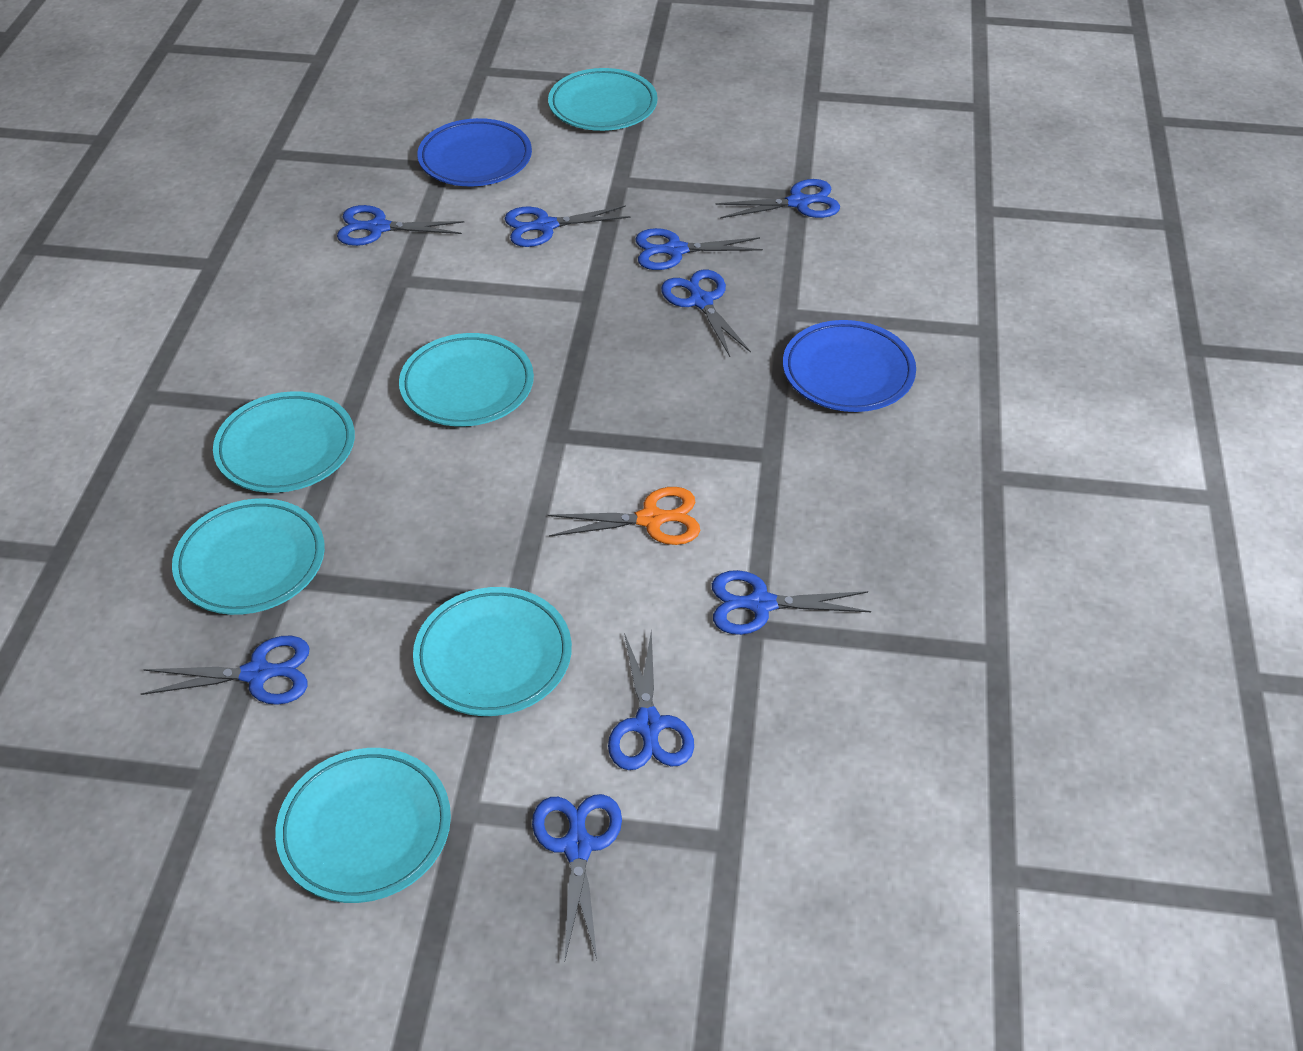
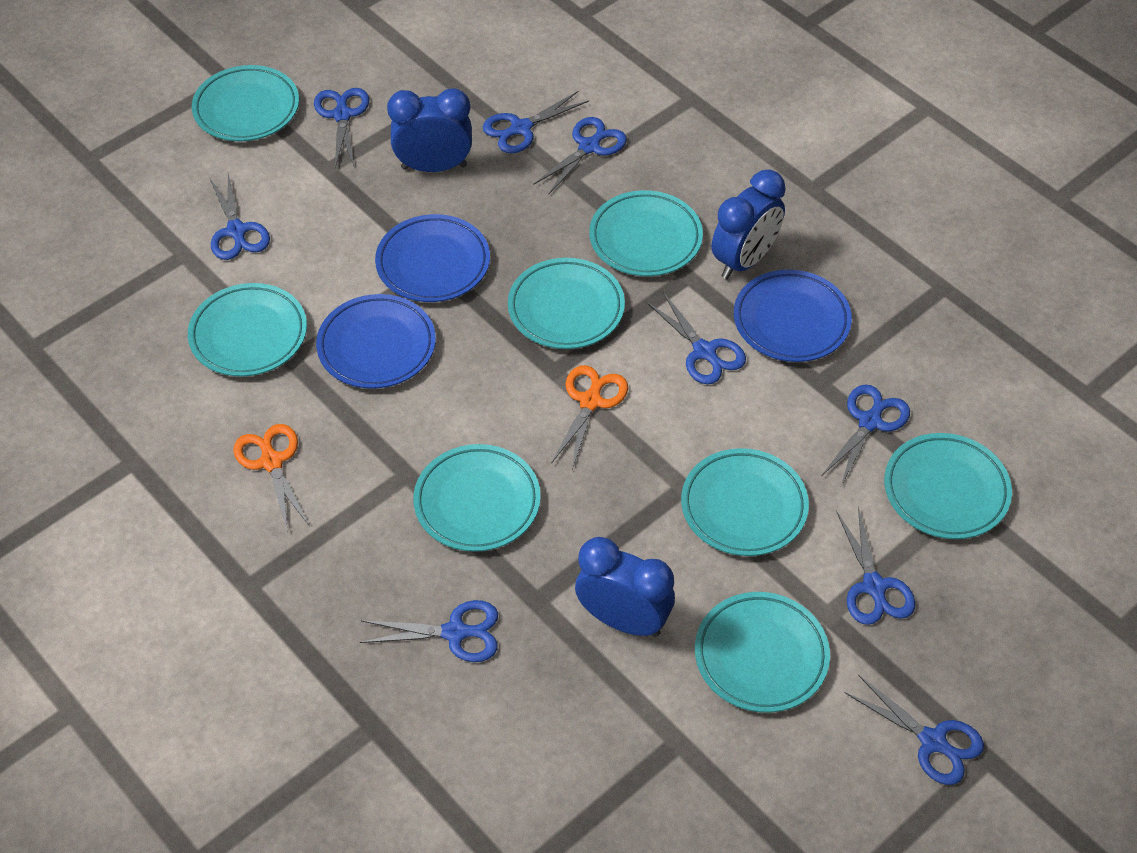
blue clock: none = 0 -> [387,88,472,172] [575,537,675,637] [712,170,786,279] = 3
blue plate: [417,118,532,186] [783,320,916,412] = 2 -> [316,294,436,389] [375,214,490,302] [734,269,852,362] = 3
orange scissors: [547,487,700,545] = 1 -> [233,424,310,532] [551,365,628,469] = 2
turquoise plate: [172,498,325,615] [213,391,355,493] [275,748,451,903] [399,333,534,427] [413,587,572,716] [548,68,658,131] = 6 -> [188,283,307,377] [192,65,299,141] [413,444,541,552] [508,258,625,349] [589,190,703,276] [681,448,809,556] [695,592,830,713] [884,433,1012,539] = 8

